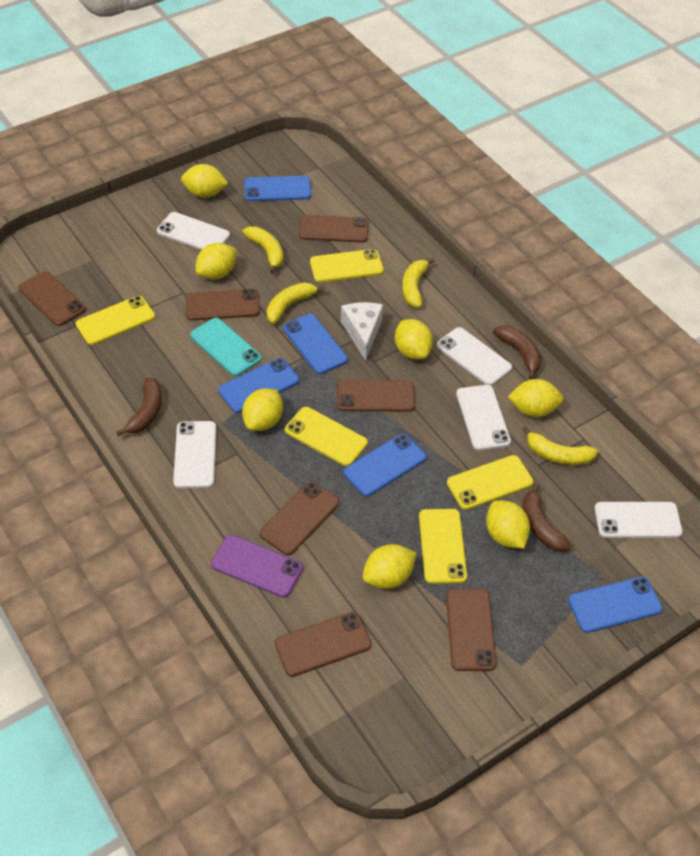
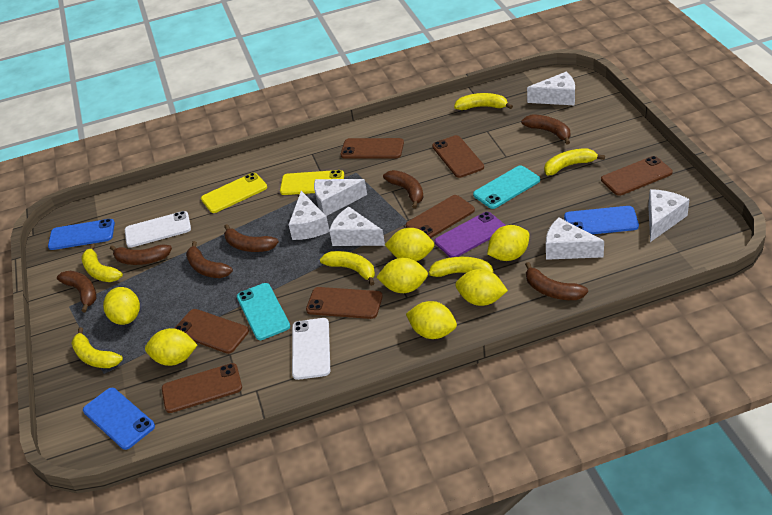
blue phone: [218,358,299,413] [244,176,311,201] [283,314,348,374] [344,434,426,497] [568,576,663,633] = 5 -> [48,219,115,250] [83,388,155,450] [564,206,639,234] = 3
brown banana: [116,377,162,436] [493,326,542,379] [523,483,571,552] = 3 -> [57,271,97,312] [110,245,172,265] [186,241,233,278] [224,224,279,252] [383,170,424,209] [521,115,570,144] [525,262,588,300] = 7
turquoise phone: [190,318,262,376] = 1 -> [237,283,290,340] [473,165,540,209] = 2
white cheese: [341,302,383,361] = 1 -> [288,191,329,240] [314,179,367,216] [329,207,385,246] [527,72,575,105] [546,218,604,260] [648,189,690,242] = 6
white phone: [157,212,230,250] [173,421,216,488] [437,327,512,386] [456,385,511,451] [594,502,683,538] = 5 -> [125,211,191,248] [292,318,330,380] = 2
yellow banana: [242,226,283,274] [267,282,325,324] [402,258,435,308] [522,426,598,465] = 4 -> [71,327,123,368] [81,244,123,282] [320,251,375,286] [429,257,499,278] [454,93,513,110] [544,148,605,175] = 6
yellow phone: [76,296,155,345] [285,407,368,466] [310,249,384,282] [419,509,467,584] [447,455,533,510] = 5 -> [201,173,267,213] [280,170,344,195] = 2

